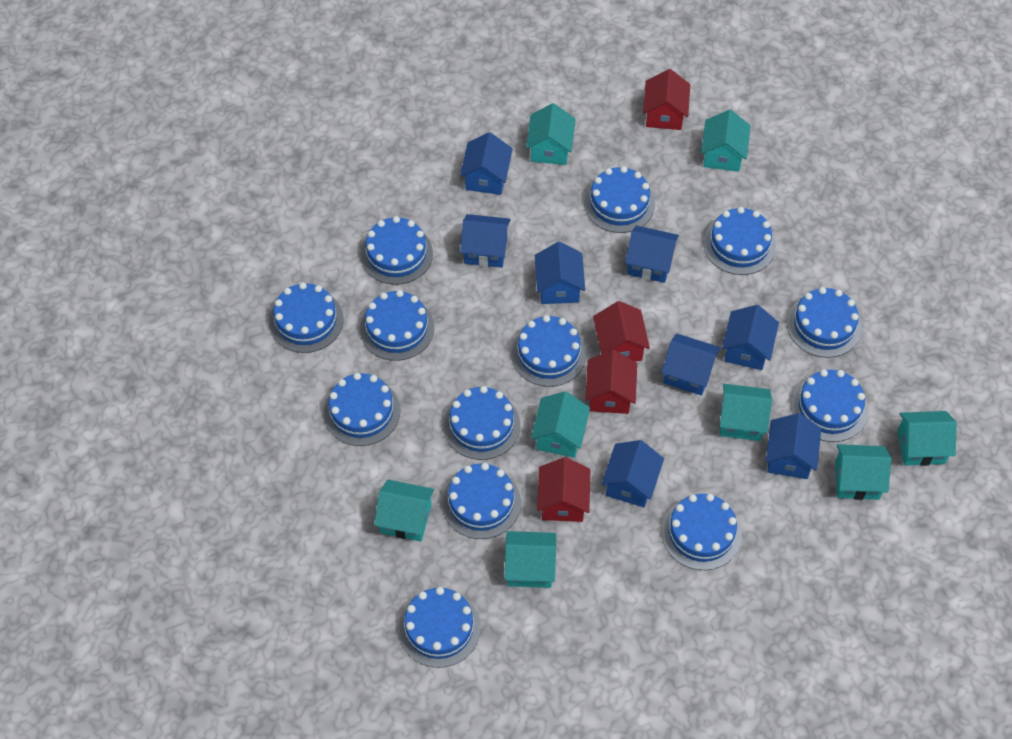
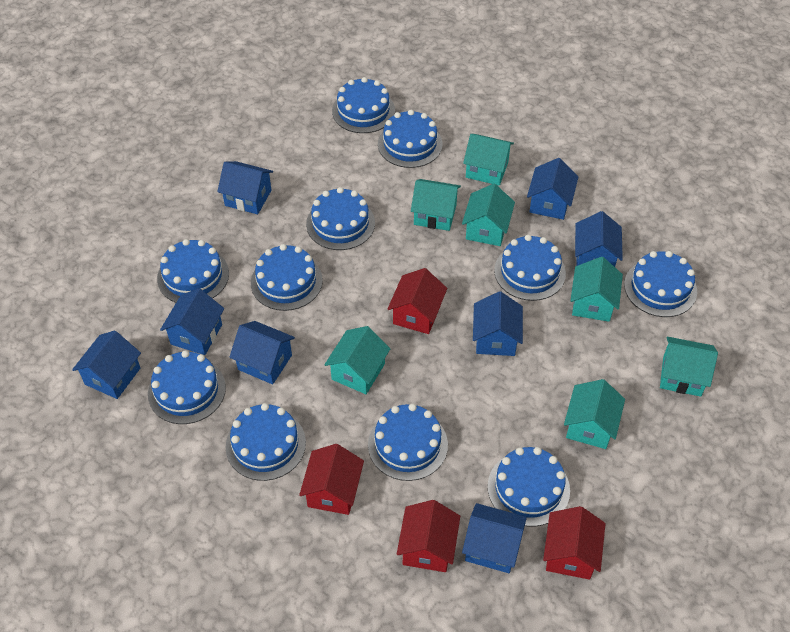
blue cake: [269,282,344,353] [324,373,400,446] [360,216,433,285] [360,290,434,361] [398,587,481,668] [442,463,521,539] [443,386,520,460] [511,315,586,387] [584,166,655,233] [662,494,742,570] [703,207,776,275] [787,287,862,358] [791,369,868,442] = 13 -> [148,350,226,424] [157,239,229,303] [226,403,306,481] [251,244,323,311] [306,187,375,250] [332,77,395,133] [368,404,448,481] [378,110,443,168] [488,447,570,527] [494,235,566,301] [624,251,697,317] = 11
turquoise house: [374,480,434,541] [505,531,556,588] [526,103,576,165] [531,391,590,458] [701,110,751,172] [720,384,772,441] [835,444,892,500] [898,411,957,466] = 8 -> [324,326,390,394] [411,179,461,231] [462,184,515,246] [463,134,514,186] [564,379,625,449] [570,257,623,322] [660,337,718,397] = 7

